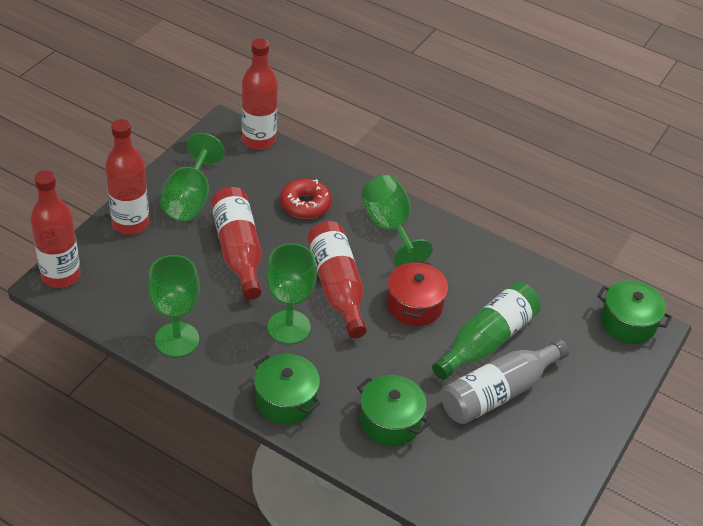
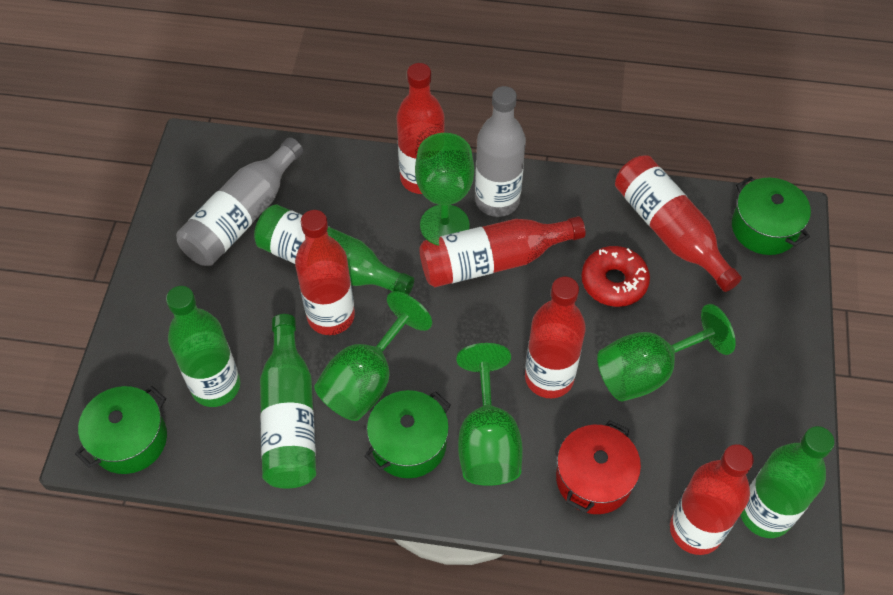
green bottle: [432,282,541,380] = 1 -> [166,286,240,407] [254,204,414,295] [260,314,316,489] [741,426,835,538] = 4
grey bottle: [442,339,569,424] = 1 -> [176,137,303,266] [475,86,526,217] = 2
red bottle: [31,170,81,288] [105,119,149,235] [211,187,261,300] [242,38,278,150] [307,221,367,338] = 5 -> [295,210,355,335] [397,63,444,194] [419,216,586,287] [525,277,586,398] [615,155,742,292] [670,444,754,555] = 6

